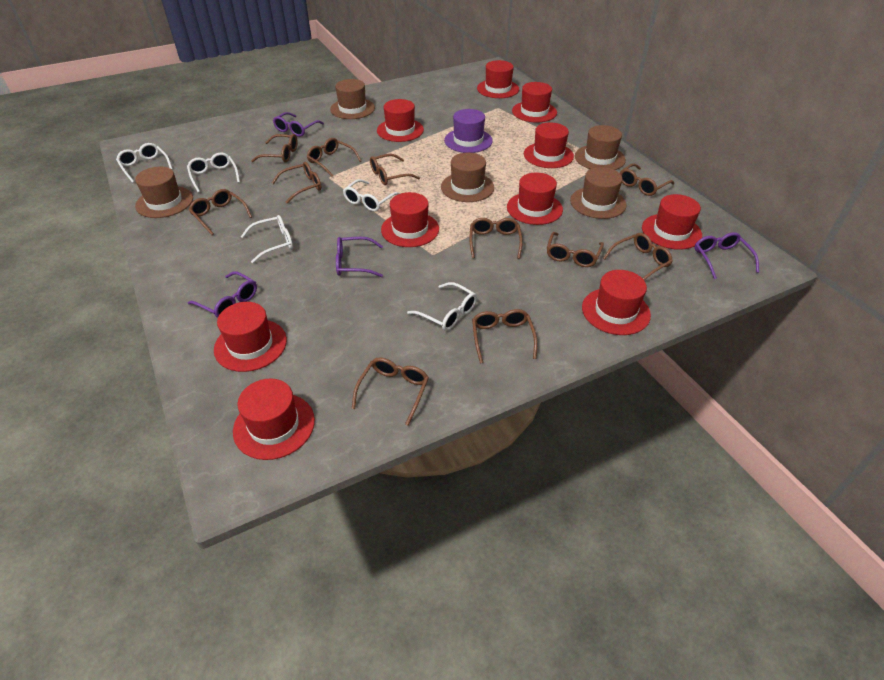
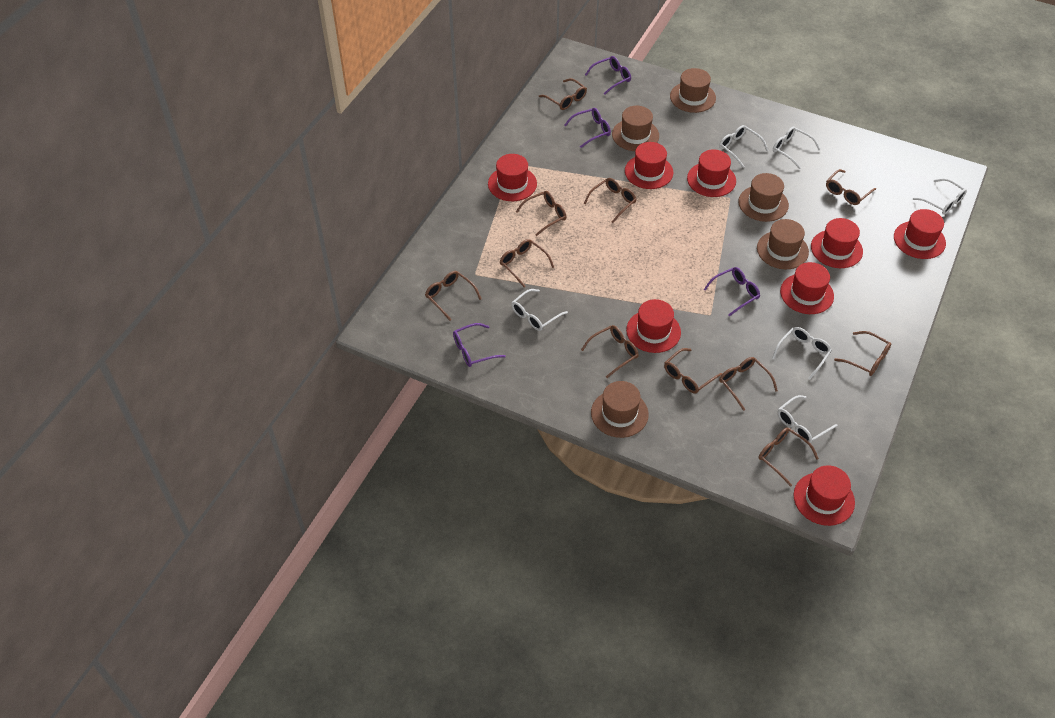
purple hat: [444,109,493,153] = 1 -> none = 0
red hat: [214,302,287,372] [233,379,315,460] [377,99,424,142] [381,192,439,247] [477,60,519,98] [507,172,563,225] [512,82,557,123] [524,122,574,168] [582,270,651,335] [642,194,702,250] = 10 -> [488,154,537,201] [625,142,673,189] [626,299,681,353] [687,149,736,197] [780,262,834,314] [794,465,855,526] [811,218,863,268] [894,209,946,259] = 8
white glasses: [116,143,173,183] [187,152,240,193] [241,215,293,263] [343,179,401,212] [407,282,477,331] = 5 -> [511,289,568,331] [719,125,769,168] [772,327,832,380] [773,126,821,169] [778,395,837,443] [913,178,967,215] = 6

